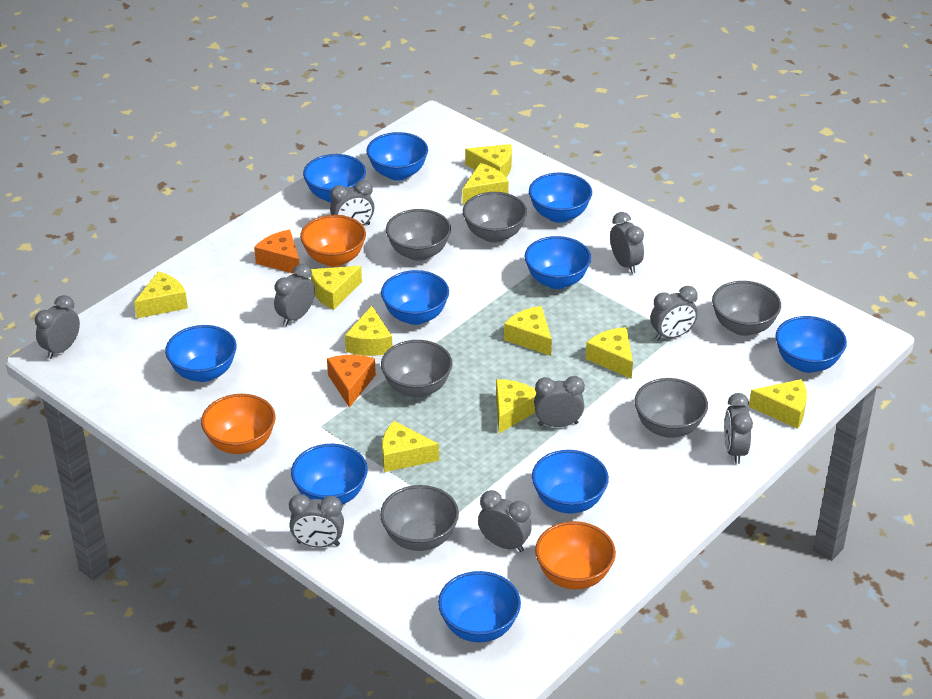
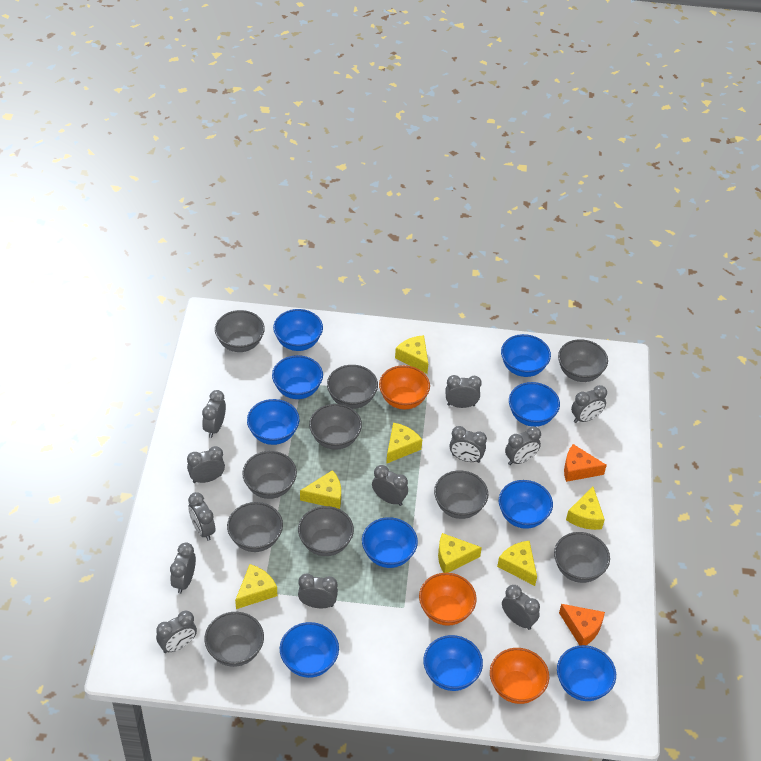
grey bowl: [380,485,459,551] [381,340,452,398] [386,209,451,261] [463,192,527,243] [635,378,708,438] [712,281,781,336] = 6 -> [205,612,264,667] [215,310,265,352] [227,502,283,552] [242,451,297,499] [298,506,354,556] [309,404,362,450] [327,365,378,409] [434,470,489,519] [554,532,610,583] [558,339,608,382] = 10
grey clock: [35,295,80,359] [274,264,315,326] [289,494,344,548] [330,180,375,226] [478,490,532,552] [534,376,585,427] [610,212,644,274] [650,286,698,341] [724,393,753,464] = 9 -> [156,611,197,653] [170,543,196,594] [187,446,225,483] [188,492,215,541] [202,390,226,438] [298,574,338,608] [372,465,408,506] [445,375,482,408] [449,426,487,463] [502,585,540,630] [505,426,541,465] [571,385,607,423] = 12
yellow cheese: [134,271,188,318] [311,266,362,310] [345,306,392,356] [382,421,439,472] [463,163,509,205] [465,144,512,177] [496,379,536,433] [504,306,552,356] [586,327,633,379] [749,379,807,429] = 10 -> [235,564,277,609] [300,470,341,509] [386,423,422,464] [395,335,428,374] [438,533,482,573] [497,541,537,586] [566,487,605,530] = 7

